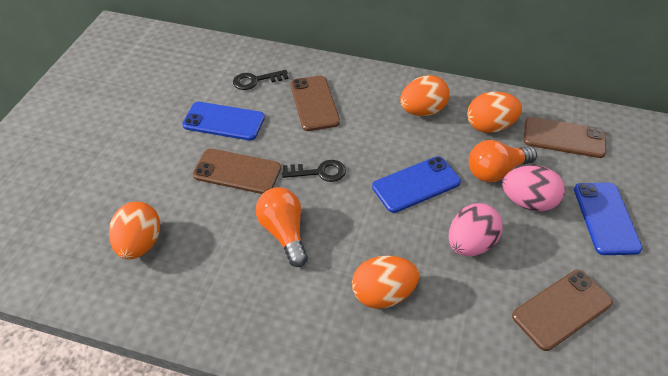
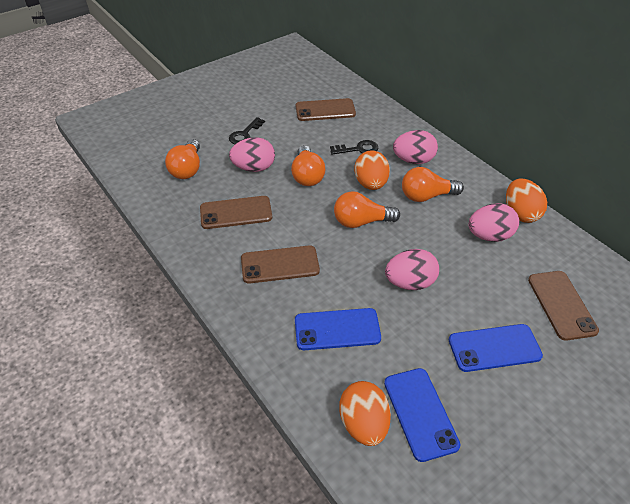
orange egg: [109,202,160,260] [352,256,419,309] [400,75,450,116] [467,92,522,133] = 4 -> [340,381,391,446] [354,150,390,190] [506,179,547,223] = 3
orange light bulb: [256,187,308,267] [469,140,537,183] = 2 -> [165,139,200,179] [291,145,326,186] [334,191,400,228] [402,167,464,202] = 4
pink egg: [449,203,503,256] [502,165,565,211] = 2 -> [229,137,275,172] [385,249,439,290] [393,130,438,164] [468,203,519,242] = 4

